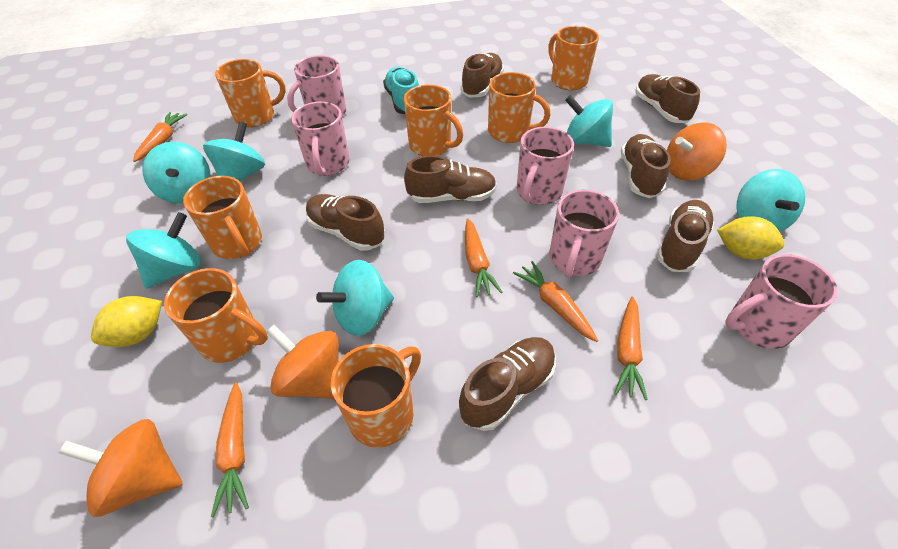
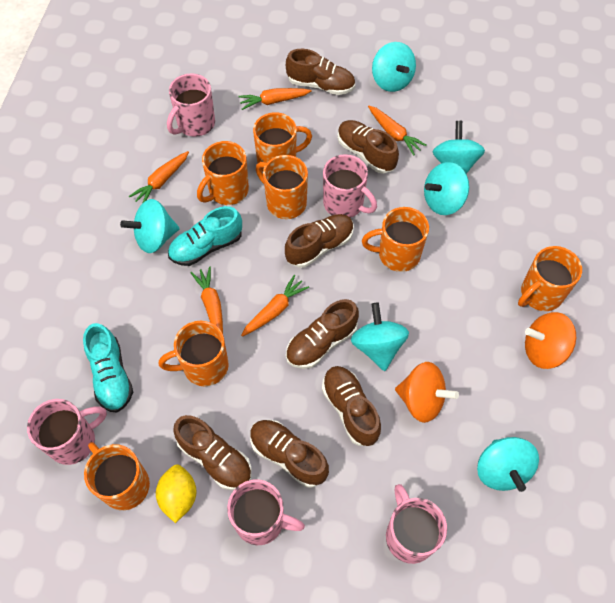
orange spinning top: [59,419,182,517] [266,325,339,399] [667,122,727,181] = 3 -> [395,362,459,423] [525,312,576,369] = 2
turquoise shoe: [383,67,419,114] = 1 -> [83,323,133,413] [168,206,242,266] = 2
yellow lemon: [91,296,162,347] [717,216,785,260] = 2 -> [156,464,197,523] = 1

